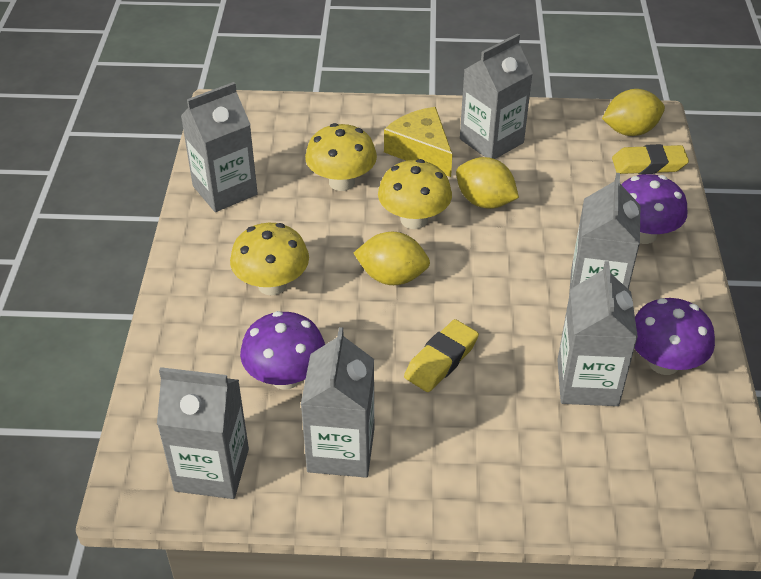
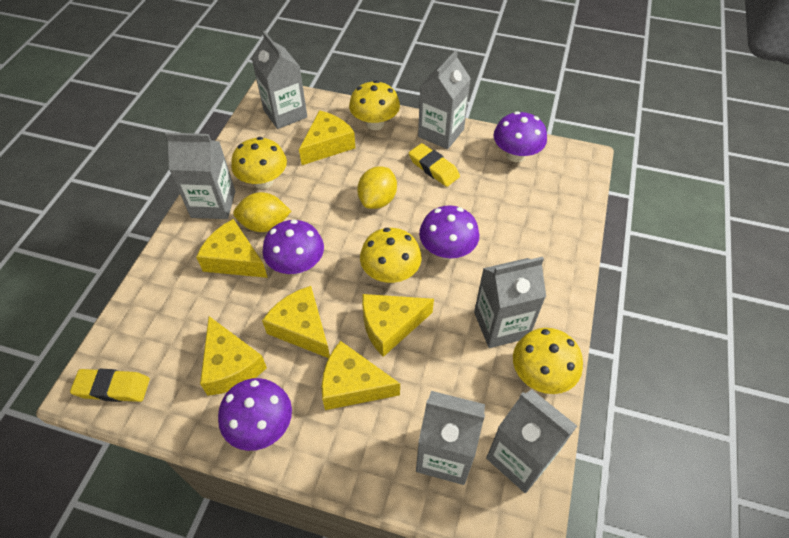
purple mushroom: [240,311,325,390] [621,174,688,244] [635,298,715,375] = 3 -> [218,378,292,451] [263,219,324,275] [419,205,480,260] [494,111,547,162] = 4
yellow cheese: [384,107,452,177] = 1 -> [196,219,268,278] [200,316,267,396] [262,286,330,358] [299,110,355,165] [322,341,400,410] [362,294,434,357] = 6
yellow lemon: [354,232,430,285] [456,157,519,209] [602,89,665,136] = 3 -> [233,192,291,232] [357,166,397,209] = 2
yellow mushroom: [230,223,309,295] [305,123,377,191] [378,159,452,229] = 3 -> [231,137,287,189] [349,80,400,130] [360,228,422,283] [513,328,583,394] = 4

